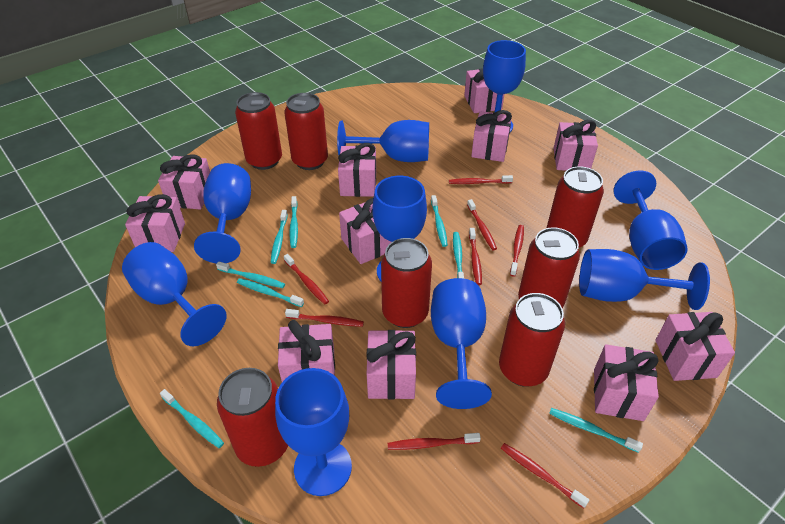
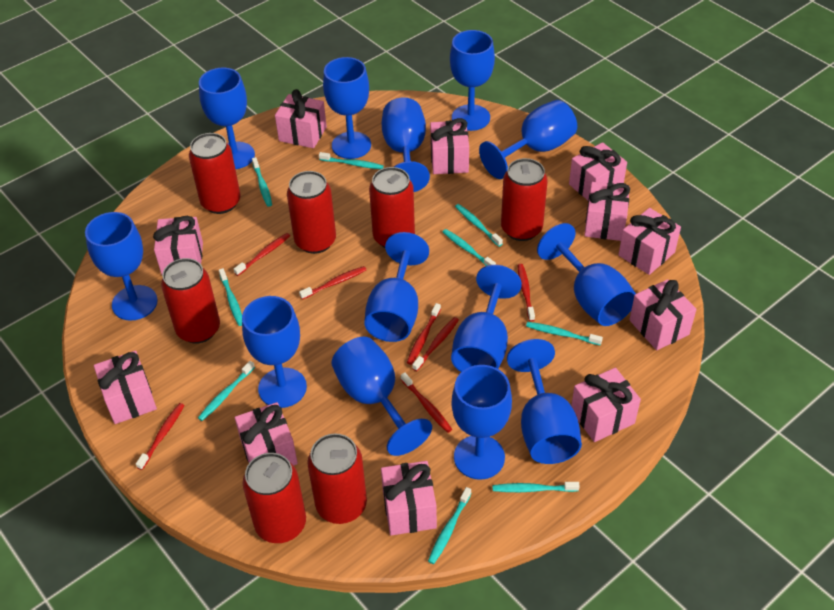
blue goblet: [122,242,227,346] [194,163,251,263] [275,368,352,496] [337,120,429,162] [373,176,427,281] [431,278,492,409] [483,40,526,132] [579,249,710,310] [613,171,688,270] = 9 -> [85,212,158,321] [199,68,255,169] [242,296,307,408] [323,57,371,159] [331,336,432,456] [364,232,429,342] [381,97,430,192] [450,30,495,131] [451,265,522,372] [452,365,512,480] [479,100,577,179] [507,339,582,464] [537,223,636,326] = 13
red toothbrush: [284,254,329,304] [285,309,364,327] [388,433,481,450] [449,175,513,184] [467,199,497,250] [469,228,482,285] [501,443,589,508] [510,225,524,277] = 8 -> [136,403,185,470] [234,233,290,276] [299,266,366,300] [401,372,452,433] [407,303,441,365] [412,317,459,371] [517,264,535,321] = 7
turquoise toothbrush: [160,389,224,448] [216,261,285,288] [237,278,304,307] [271,210,288,264] [289,196,298,248] [431,195,448,247] [453,232,464,279] [549,408,643,453] = 8 -> [198,361,255,421] [219,268,242,326] [252,157,272,207] [319,152,384,169] [428,487,472,564] [442,229,496,266] [455,204,503,247] [492,482,580,492] [526,322,603,345] = 9

